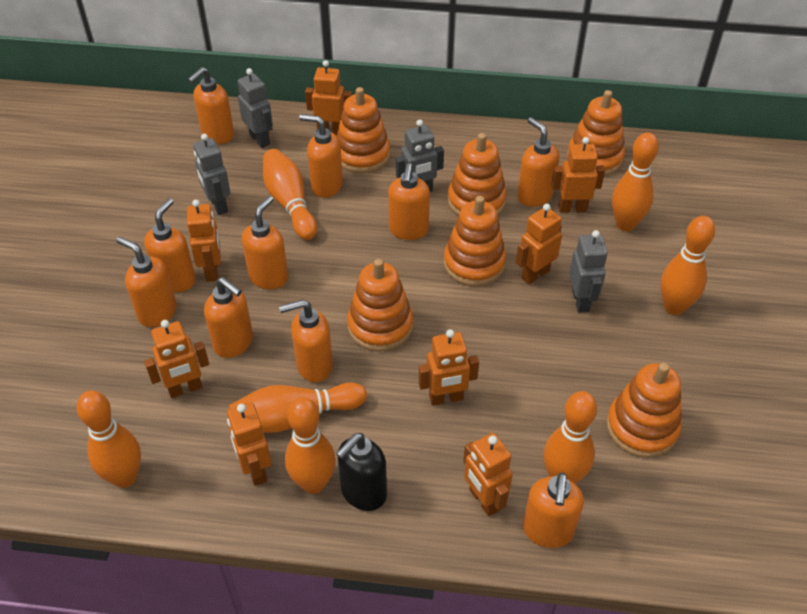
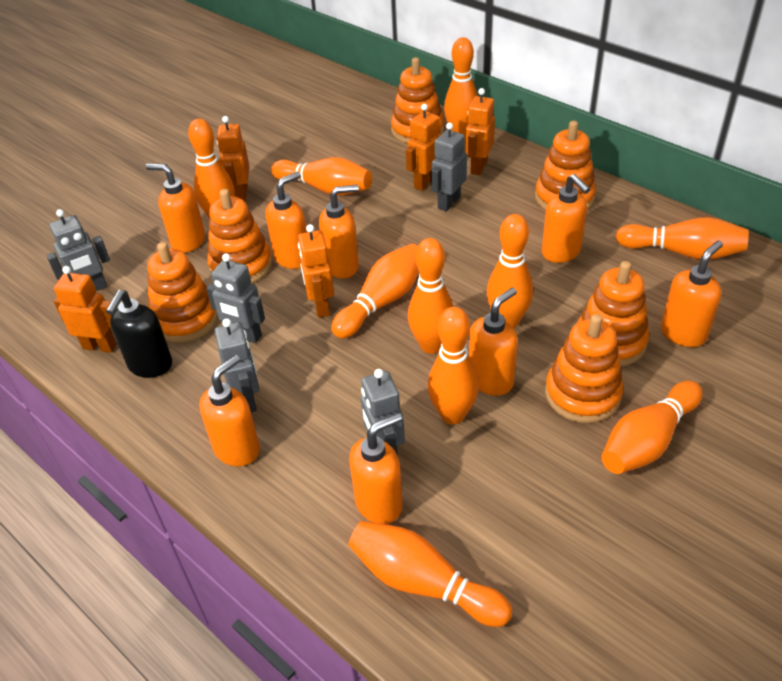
grey robot: [193,134,230,215] [237,68,273,148] [396,120,444,192] [569,230,608,313] = 4 -> [46,209,110,291] [206,253,265,343] [215,318,260,413] [361,369,405,456] [431,123,467,212] = 5
orange bowling pin: [77,391,141,488] [229,382,367,433] [263,149,317,240] [285,397,336,494] [543,391,597,484] [612,132,659,231] [661,216,715,315] = 7 -> [188,118,235,219] [271,157,372,196] [331,244,419,339] [348,521,512,627] [408,238,454,354] [428,307,479,425] [444,37,478,140] [487,214,533,329] [601,381,703,474] [616,217,749,259] = 10
orange robot: [144,320,209,398] [187,200,221,282] [227,402,271,486] [305,60,352,135] [418,329,479,406] [463,433,513,517] [516,204,562,284] [551,137,605,213] = 8 -> [54,266,117,353] [217,116,250,202] [298,224,334,318] [406,104,441,191] [465,88,495,175] = 5
orange soap dispenser: [116,237,177,327] [144,198,196,292] [188,67,234,144] [204,277,253,358] [242,196,288,289] [279,299,333,383] [299,114,343,198] [388,163,430,240] [517,117,559,207] [523,472,584,548] = 10 -> [146,163,205,253] [199,355,260,466] [266,172,307,269] [319,185,359,279] [349,413,403,524] [469,287,518,396] [542,174,590,263] [661,241,723,347] = 8

